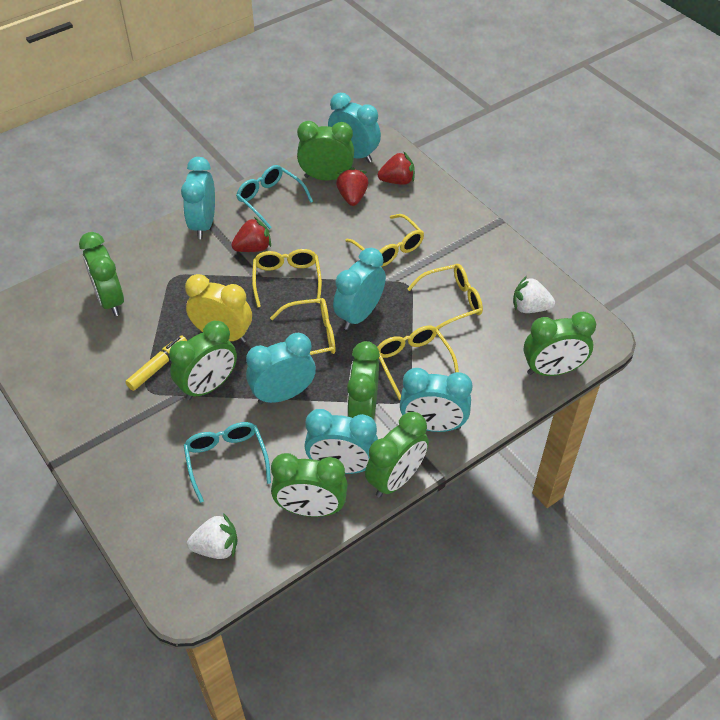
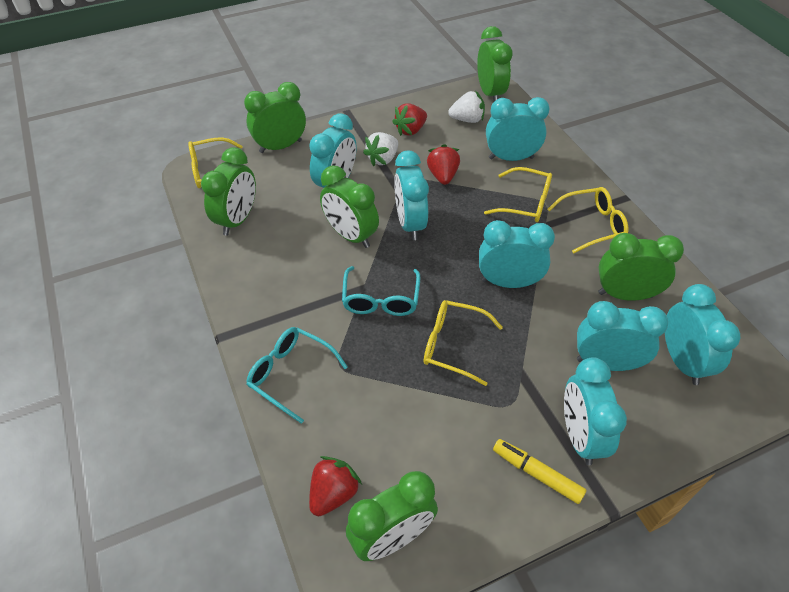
green clock: [79,232,124,316] [169,321,237,400] [271,453,348,517] [297,121,354,180] [347,341,380,420] [365,412,429,498] [524,312,596,376] = 7 -> [201,147,256,236] [244,82,306,153] [320,165,379,248] [346,471,438,561] [477,26,512,101] [598,233,684,301] = 6
turquoise clock: [181,157,215,239] [246,333,316,404] [304,409,378,474] [328,93,381,163] [333,248,386,330] [400,368,472,432] = 6 -> [309,113,356,188] [394,151,429,240] [479,220,555,288] [486,97,549,161] [564,357,627,465] [577,301,668,371] [665,284,740,385] = 7
yellow clock: [185,274,252,343] = 1 -> none = 0
yellow glasses: [252,249,322,308] [270,298,336,355] [345,214,424,267] [377,326,459,400] [407,264,483,329] = 5 -> [188,137,243,188] [424,300,503,386] [484,167,552,222] [547,187,628,254] = 4

